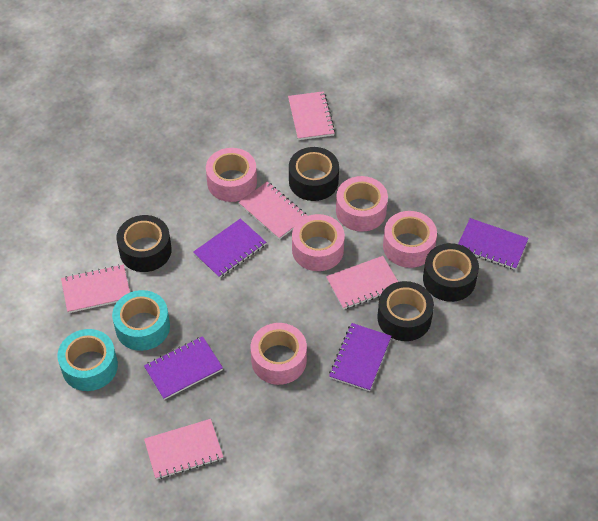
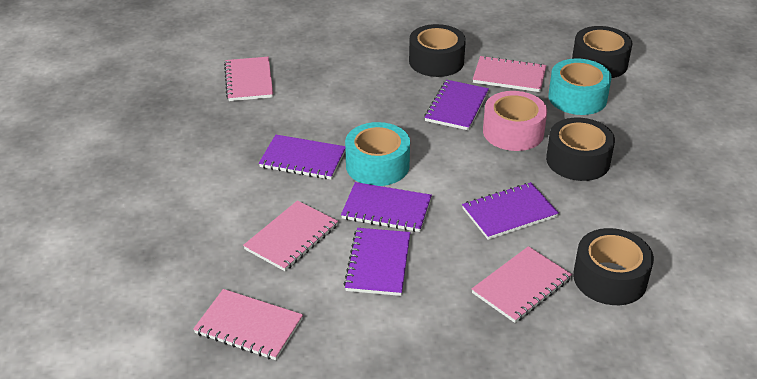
pink tape: [206,148,257,202] [251,323,307,385] [292,214,345,271] [336,176,388,232] [383,211,437,268] = 5 -> [483,91,547,151] = 1
purple notebook: [144,336,223,400] [193,218,266,278] [329,323,391,391] [458,218,529,270] = 4 -> [259,135,346,179] [341,182,432,232] [344,228,411,296] [424,80,489,130] [462,182,559,240] = 5

